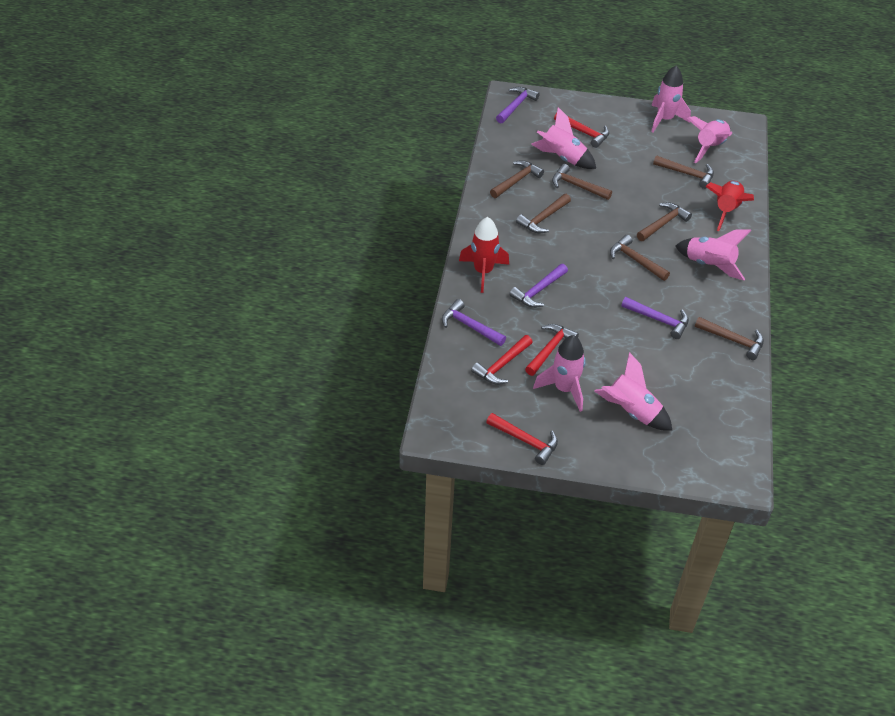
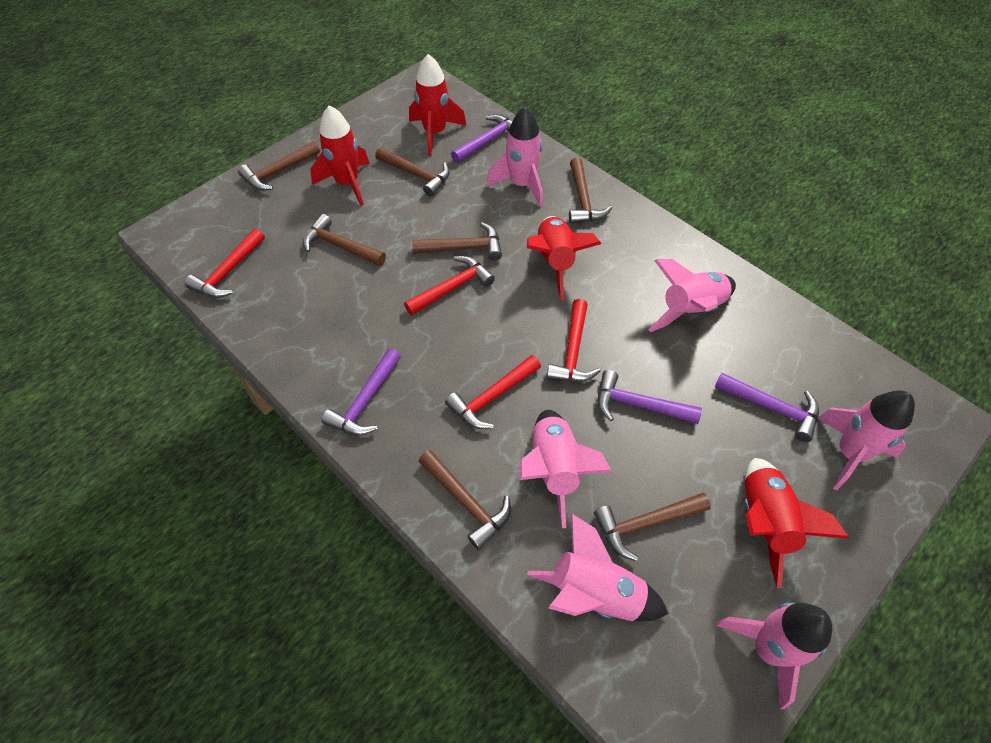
red rocket: [459,217,509,293] [705,181,754,231] = 2 -> [310,105,369,206] [409,54,467,156] [527,216,601,300] [744,458,849,588] = 4

